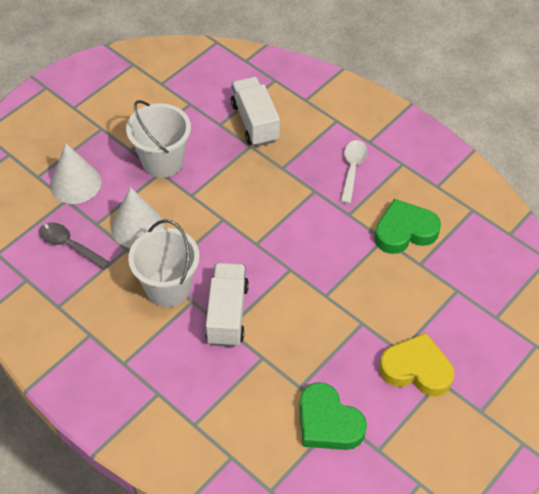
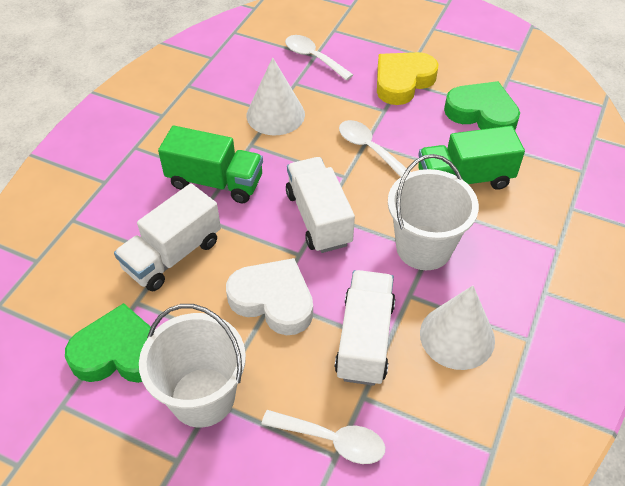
green truck: none = 0 -> [158,126,263,203] [418,126,525,190] = 2
grey spoon: [39,222,110,270] = 1 -> none = 0
white heart: none = 0 -> [226,258,313,335] = 1
white spoon: [340,140,368,204] = 1 -> [261,410,385,464] [285,35,353,81] [339,120,410,177] = 3
white truck: [205,263,249,347] [231,77,280,147] = 2 -> [114,183,221,291] [286,157,355,253] [335,270,395,386] = 3

